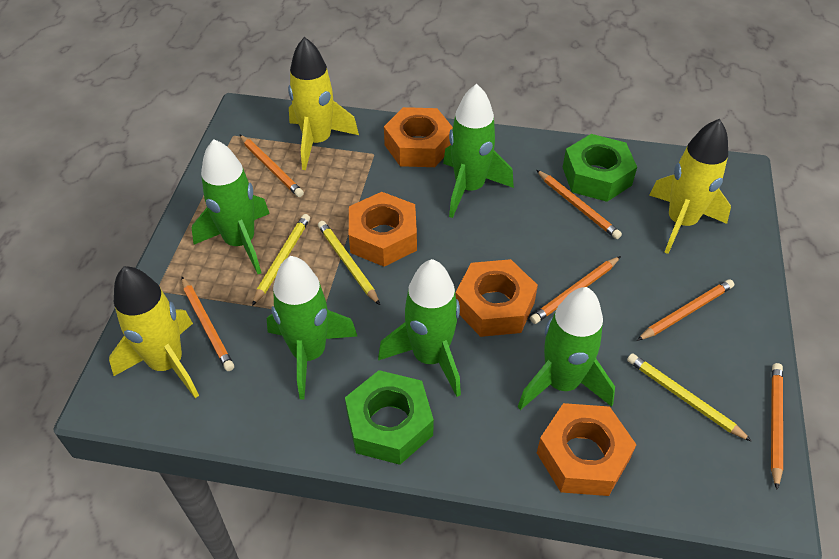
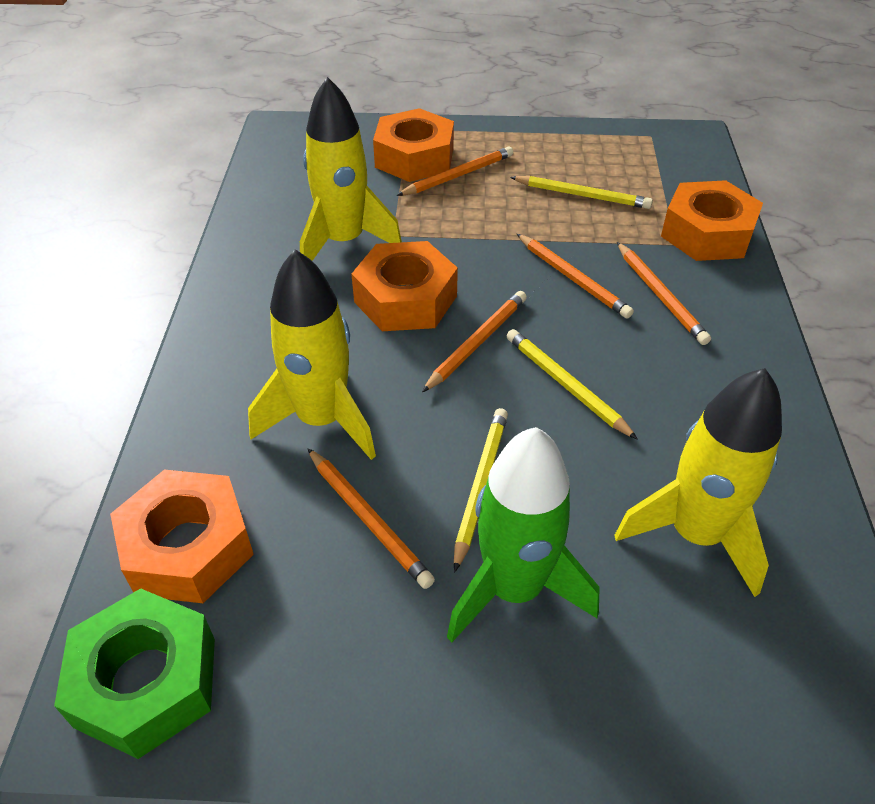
green nut: [345,370,434,465] [562,134,637,202] = 2 -> [54,588,215,759] = 1
green rocket: [192,139,270,274] [267,256,357,399] [378,259,461,397] [443,84,514,218] [518,287,615,410] = 5 -> [447,427,600,642] = 1
orange pencil: [181,276,234,371] [239,134,304,197] [530,256,621,324] [536,170,622,239] [637,279,734,341] [771,363,783,489] = 6 -> [307,448,435,589] [397,146,513,196] [422,291,527,392] [517,234,634,319] [617,242,711,345] = 5

